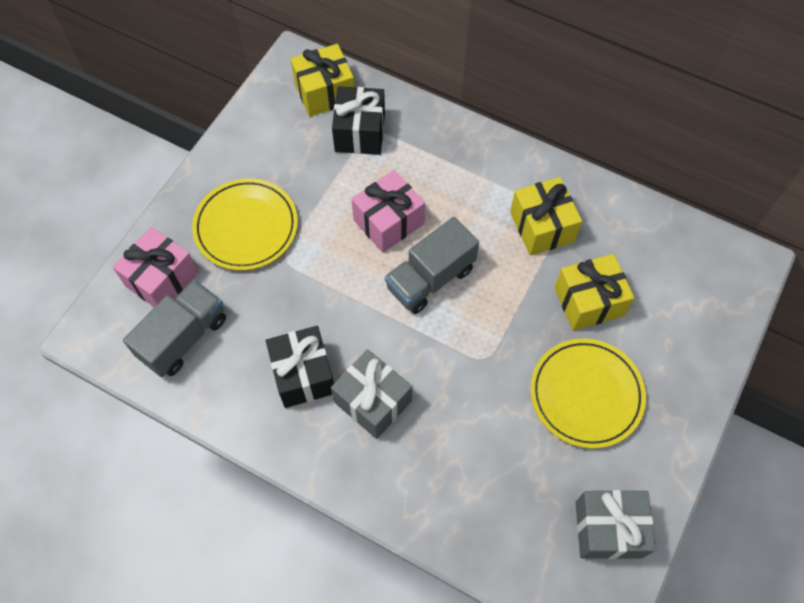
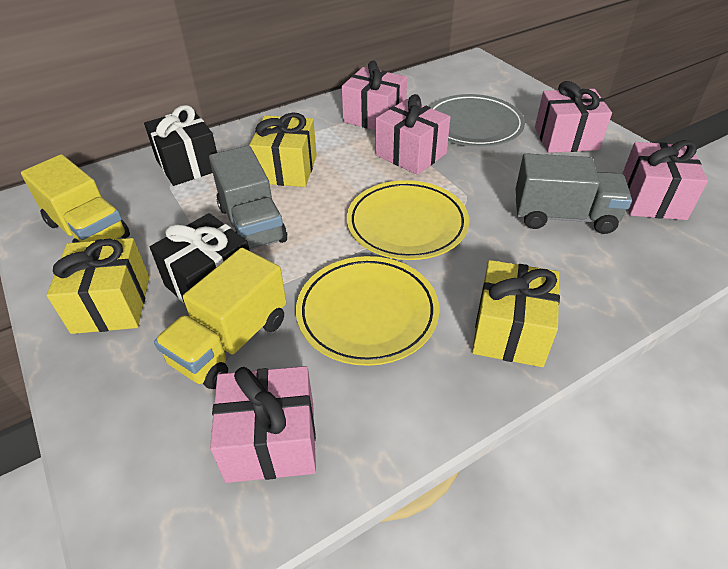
grey gift: [331,349,412,439] [576,490,656,559] = 2 -> none = 0
grey plate: none = 0 -> [429,94,525,147] = 1
pink gift: [113,227,198,307] [351,170,425,253] = 2 -> [210,366,316,483] [342,61,407,130] [376,94,451,175] [535,81,612,153] [622,140,708,220] = 5
yellow truck: none = 0 -> [21,154,130,243] [154,248,286,389] = 2

